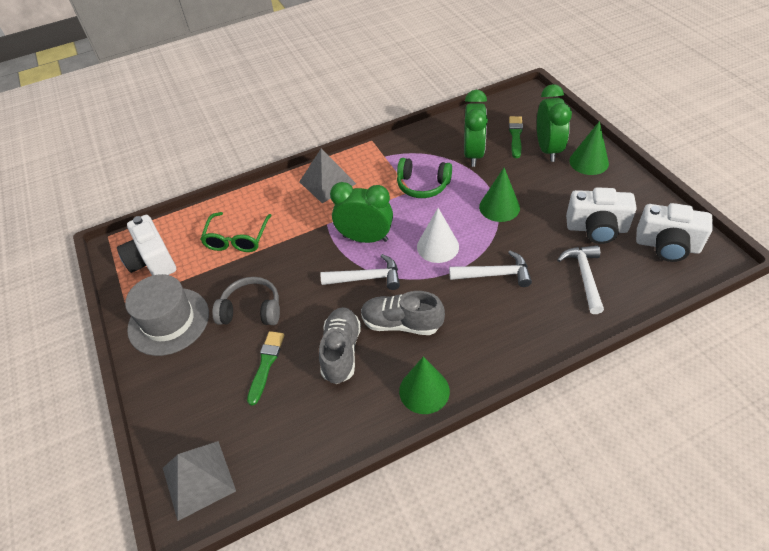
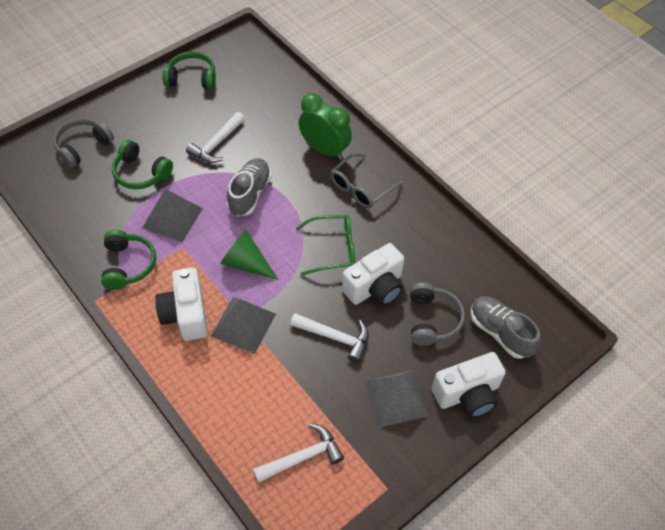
green brush: [247,331,285,406] [509,116,523,158] = 2 -> none = 0
green clock: [330,182,393,243] [464,90,488,167] [537,84,572,162] = 3 -> [299,93,352,160] = 1
green cone: [399,356,450,414] [479,168,520,222] [569,121,609,175] = 3 -> [220,230,278,280] = 1
green headphones: [397,158,452,198] = 1 -> [101,230,156,290] [112,140,173,189] [162,51,216,89] = 3
grey glasses: none = 0 -> [330,153,404,208] = 1
grey hat: [125,274,209,356] = 1 -> none = 0
grey headphones: [212,277,280,325] = 1 -> [53,118,114,168] [410,282,465,346] = 2
grey pyramid: [163,441,236,521] [299,149,356,203] = 2 -> [142,189,203,242] [211,297,276,354] [365,370,429,428] = 3
white cone: [417,208,459,263] = 1 -> none = 0

